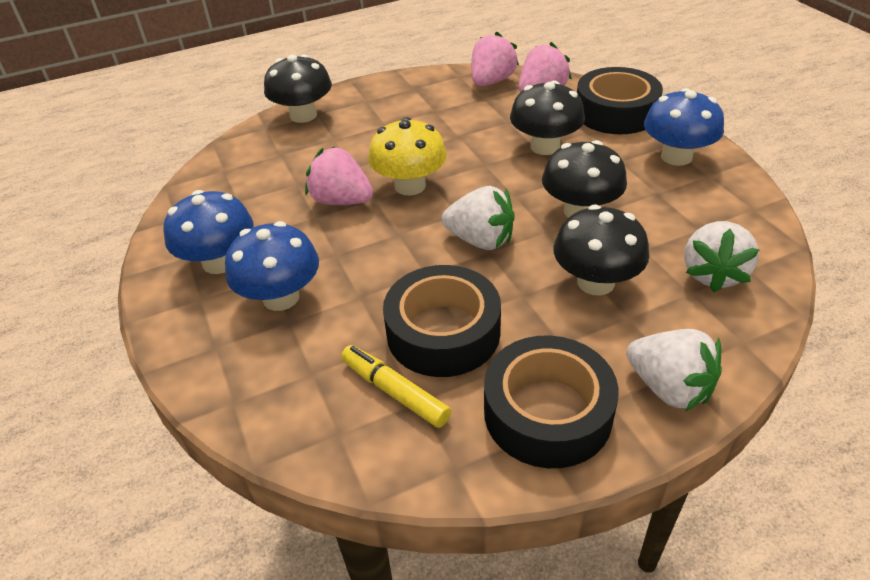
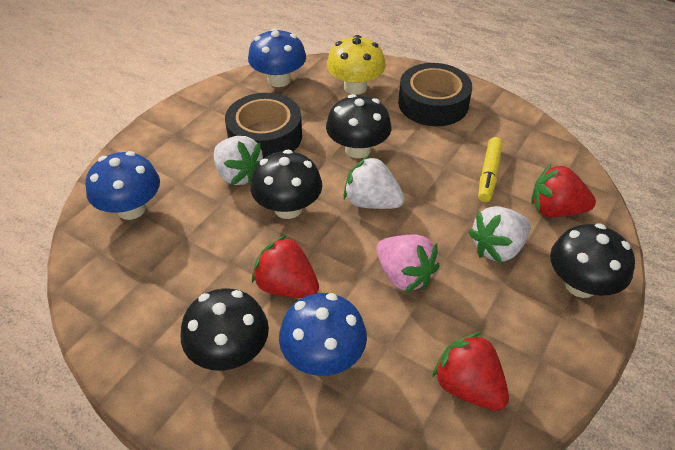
black tape: [383,265,501,377] [484,335,619,468] [577,67,663,134] = 3 -> [225,93,302,159] [398,63,472,126] = 2
pink strawberry: [305,146,373,205] [471,31,519,86] [519,42,572,93] = 3 -> [376,235,440,293] = 1
red strawberry: none = 0 -> [252,235,319,298] [432,332,509,411] [531,163,596,217] = 3

